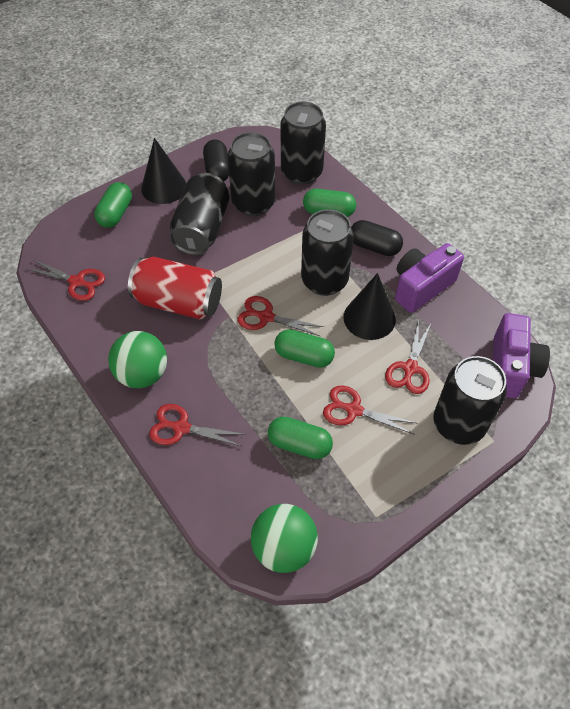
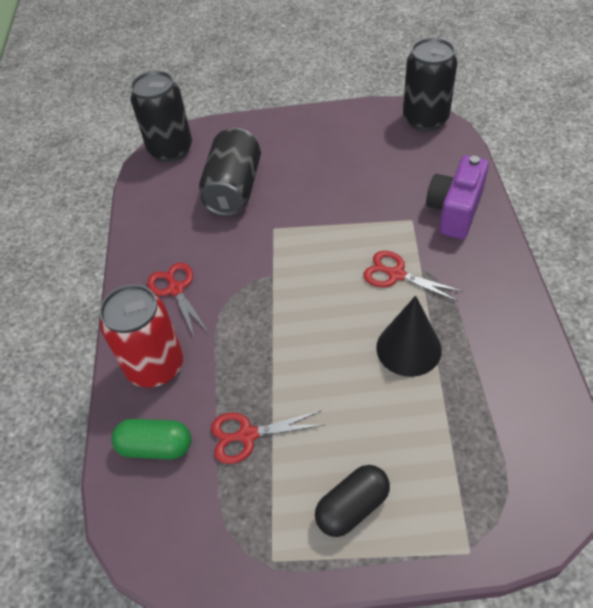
black can: [170,173,230,255] [228,132,275,216] [281,102,326,185] [301,209,354,296] [433,356,507,445] = 5 -> [130,71,192,162] [199,128,261,216] [403,38,457,131] = 3
black capsule: [203,139,229,181] [351,220,403,256] = 2 -> [315,465,390,537] = 1
black cone: [141,138,186,204] [344,273,396,340] = 2 -> [376,296,442,377] = 1
green ball: [108,331,167,388] [251,504,318,573] = 2 -> none = 0
green capsule: [94,182,132,228] [268,416,333,459] [274,329,335,368] [303,189,356,217] = 4 -> [112,419,191,460] = 1
purple camera: [395,243,464,313] [493,313,550,398] = 2 -> [426,155,489,239] = 1
red scissors: [26,259,105,301] [149,404,246,446] [237,296,324,336] [323,386,416,435] [385,321,431,394] = 5 -> [148,263,208,336] [211,410,323,464] [363,251,463,301] = 3

